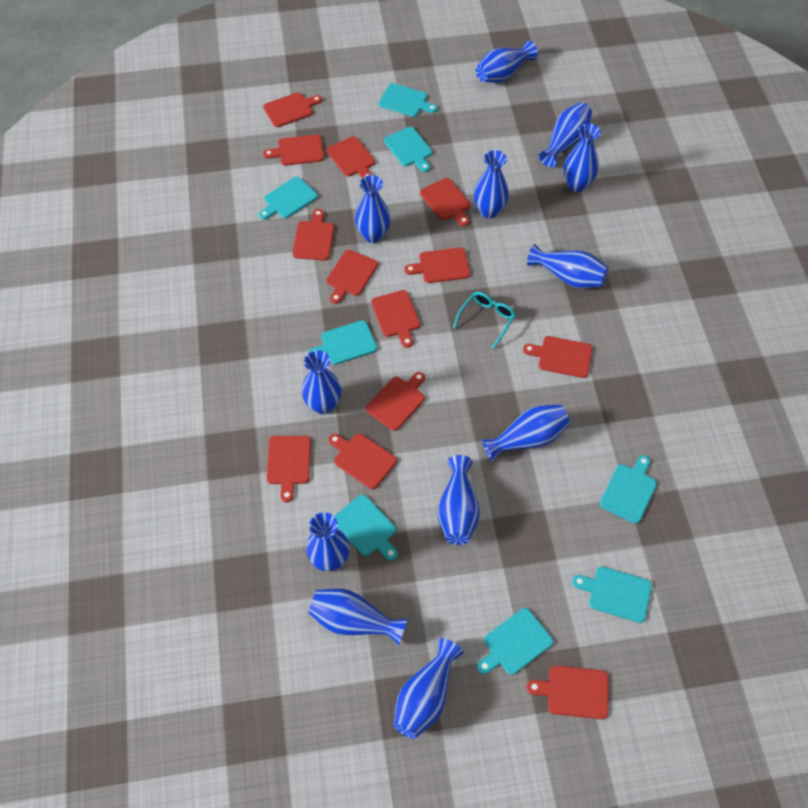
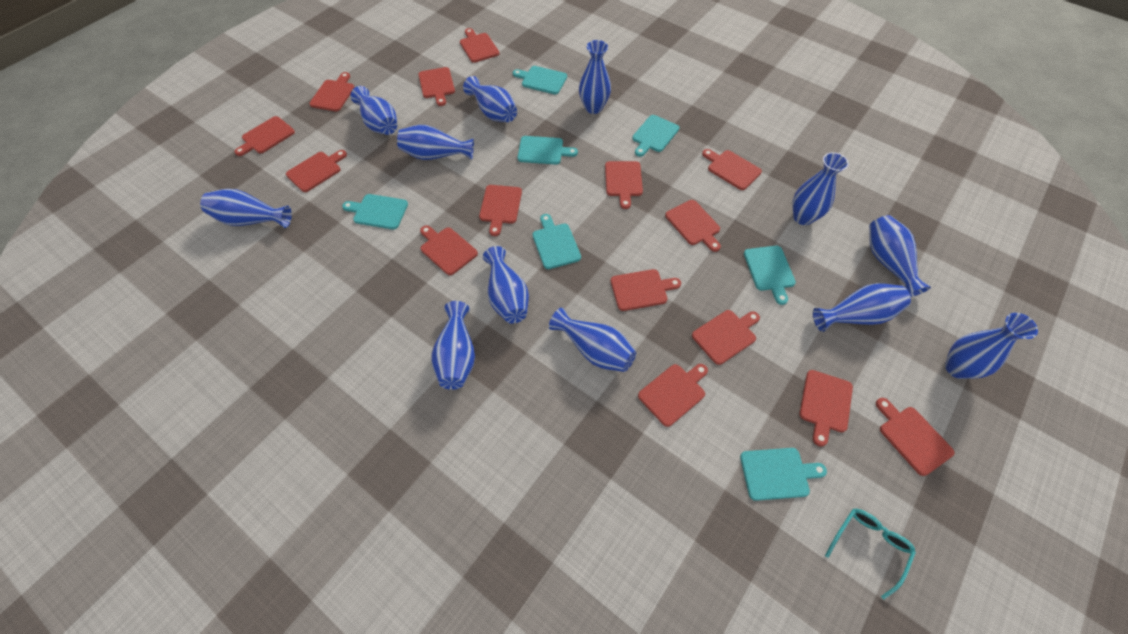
red cutting board: [263,92,322,127] [263,134,324,166] [267,436,311,502] [292,209,334,260] [326,136,375,178] [327,250,378,304] [328,433,397,489] [366,372,425,431] [371,290,420,348] [405,247,470,283] [420,178,471,226] [523,336,592,378] [527,665,608,719] = 13 -> [234,116,295,156] [286,150,347,192] [309,72,354,112] [418,67,455,106] [420,225,478,275] [460,28,499,63] [479,185,522,236] [605,161,643,209] [610,269,681,311] [638,364,708,427] [665,200,721,252] [692,310,760,365] [702,149,762,190] [800,370,853,446] [876,398,955,476] = 15
turquoise cutting board: [259,177,318,220] [308,320,377,365] [334,494,398,561] [379,83,437,117] [384,127,432,172] [477,608,553,675] [572,566,652,623] [600,455,657,523] = 8 -> [342,194,408,229] [513,66,567,94] [518,136,578,165] [532,214,581,269] [632,115,679,157] [740,448,827,501] [744,246,796,305] = 7

